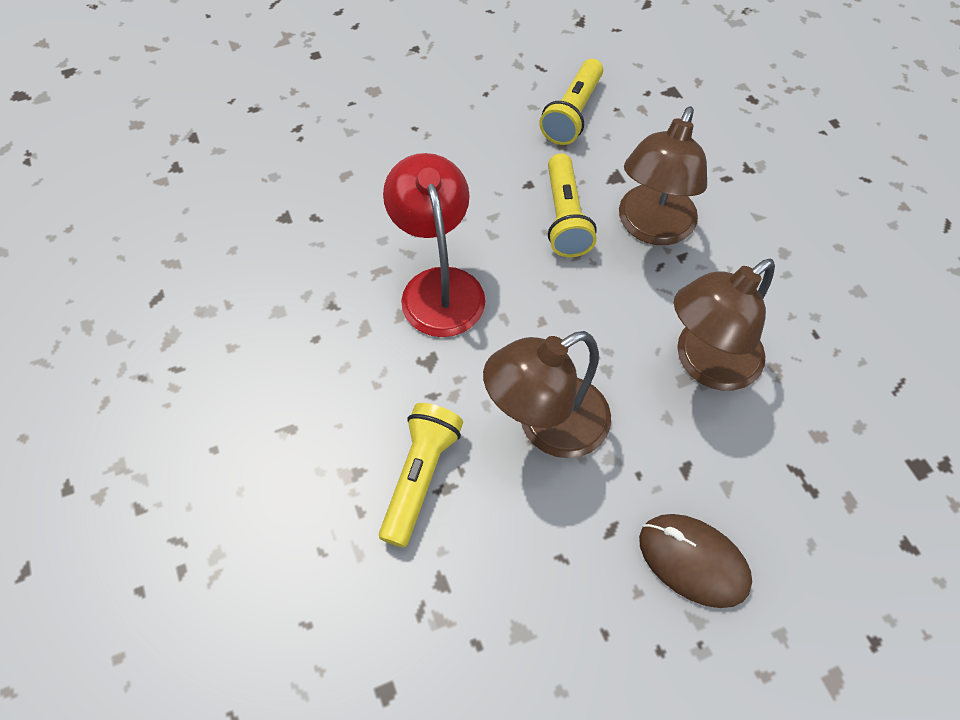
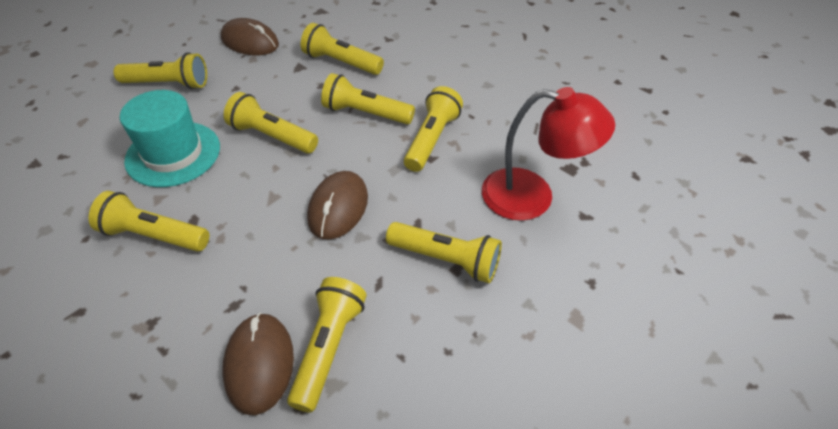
brown lamp: [483,331,611,458] [619,106,707,245] [674,259,775,391] = 3 -> none = 0
brown mouse: [639,514,752,608] = 1 -> [221,18,279,56] [222,313,294,415] [307,171,368,240] = 3
turquoise hat: none = 0 -> [120,90,220,187] = 1
yellow flashlight: [379,403,463,548] [539,59,603,145] [548,153,597,257] = 3 -> [89,191,209,252] [114,52,207,90] [224,92,318,153] [287,277,367,413] [301,23,384,75] [321,73,415,124] [386,222,502,283] [404,86,463,172] = 8

